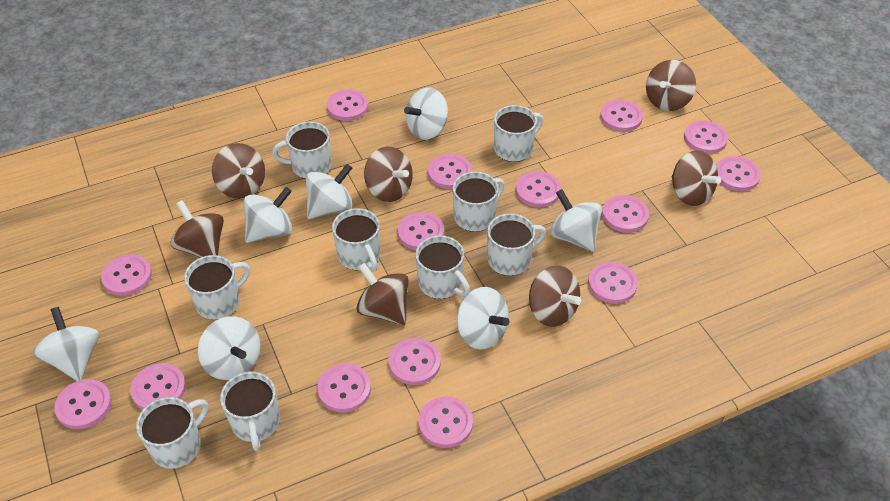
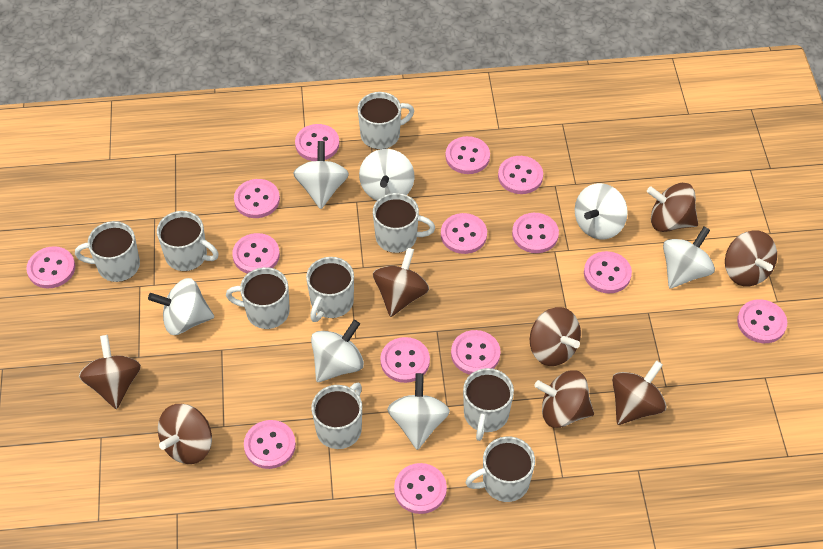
brown spinning top: [171,200,224,258] [212,143,265,199] [357,263,408,325] [364,147,413,202] [529,265,581,327] [646,60,696,111] [672,150,721,206] = 7 -> [79,335,141,409] [158,404,212,464] [373,247,429,317] [530,307,581,366] [535,370,594,428] [612,360,666,425] [647,183,698,232] [725,230,777,286] = 8
pink button: [54,379,112,429] [101,254,152,296] [130,363,186,410] [317,364,371,413] [327,89,368,121] [389,338,441,385] [398,212,444,250] [419,397,473,448] [428,154,472,189] [516,171,561,208] [588,262,638,304] [600,100,643,132] [602,195,649,233] [684,121,728,154] [716,156,761,191] = 15 -> [27,246,75,288] [232,233,280,274] [234,179,280,218] [244,420,296,469] [295,124,339,161] [380,337,430,383] [394,463,447,514] [441,213,487,254] [446,136,490,174] [451,330,500,375] [498,156,543,194] [512,213,559,253] [584,251,632,293] [737,299,787,343] = 14

